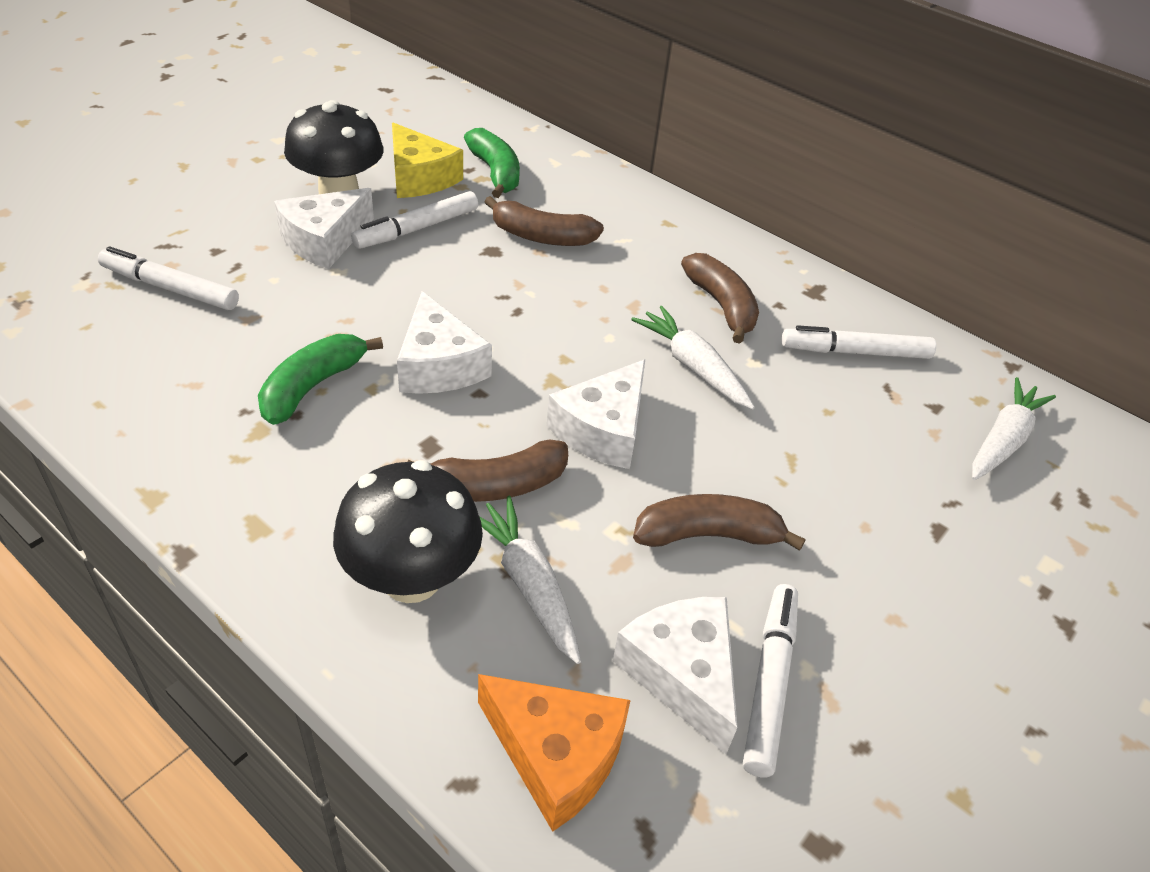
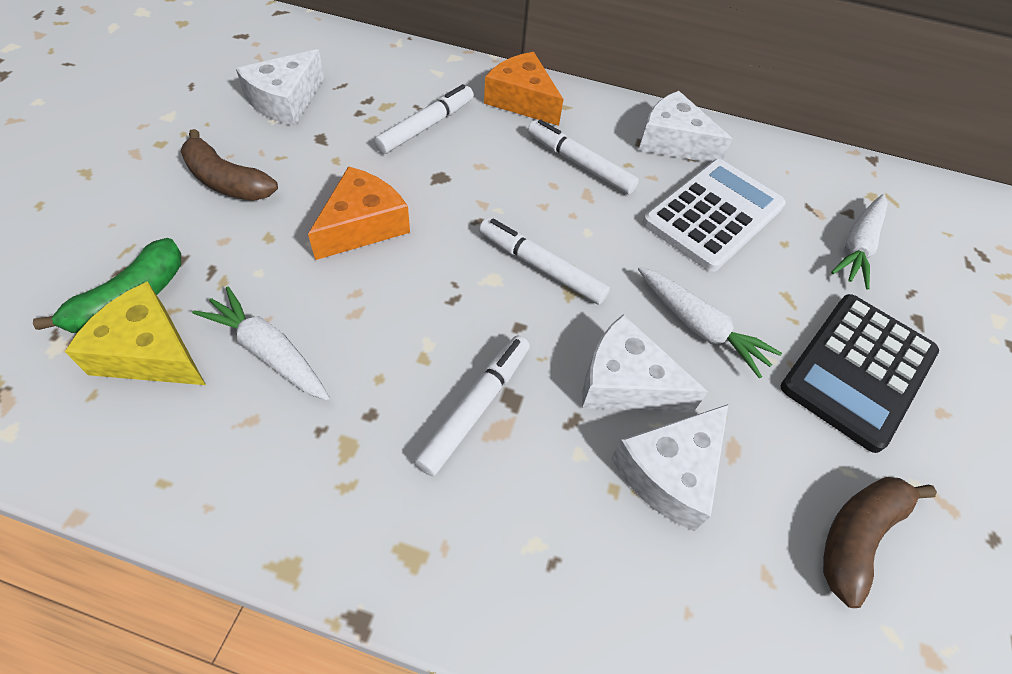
black calculator: none = 0 -> [780,294,939,453] = 1
black mushroom: [284,100,383,194] [333,460,483,603] = 2 -> none = 0
brown banana: [407,439,568,502] [484,196,604,246] [633,494,806,551] [681,253,759,344] = 4 -> [181,129,278,201] [823,477,937,608] = 2
green banana: [258,334,383,425] [464,128,520,198] = 2 -> [33,238,181,333] = 1
orange cheese: [478,674,631,832] = 1 -> [308,166,410,260] [484,52,563,126] = 2
white calculator: none = 0 -> [643,159,786,272] = 1

